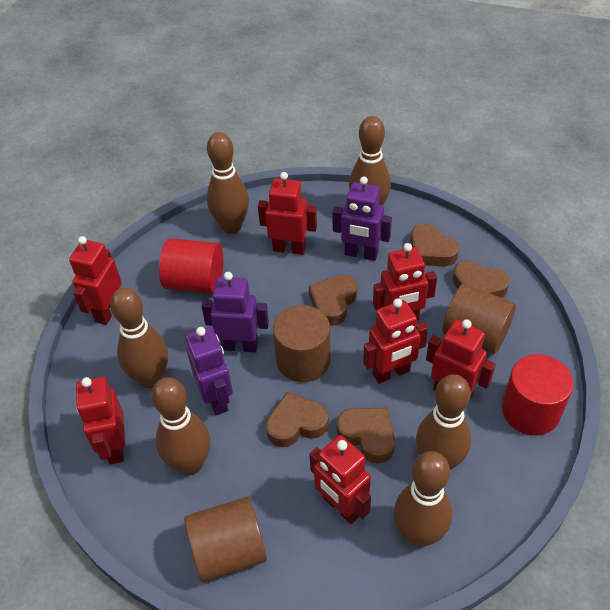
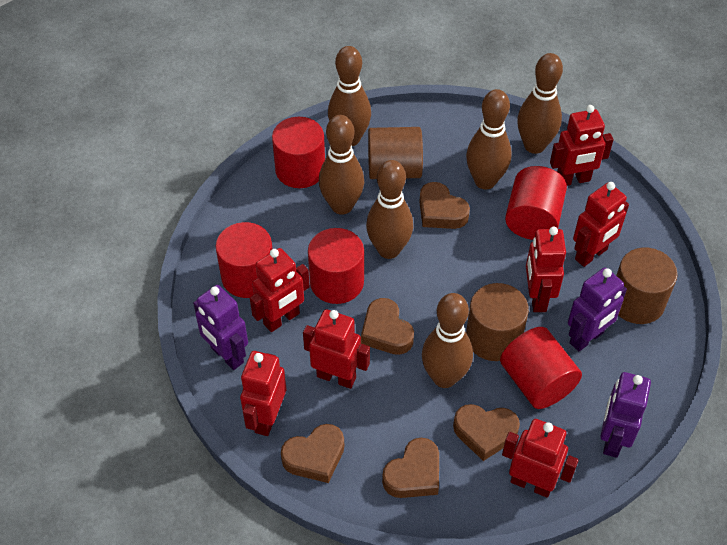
red cylinder: [159,238,223,294] [502,354,574,436] = 2 -> [216,222,272,298] [272,117,325,188] [308,228,364,304] [500,327,582,409] [505,166,567,240] = 5

